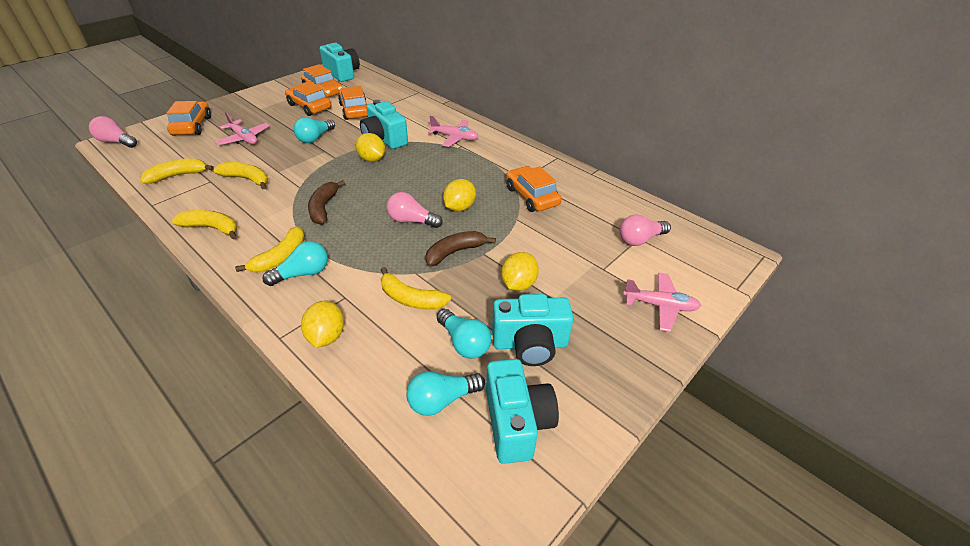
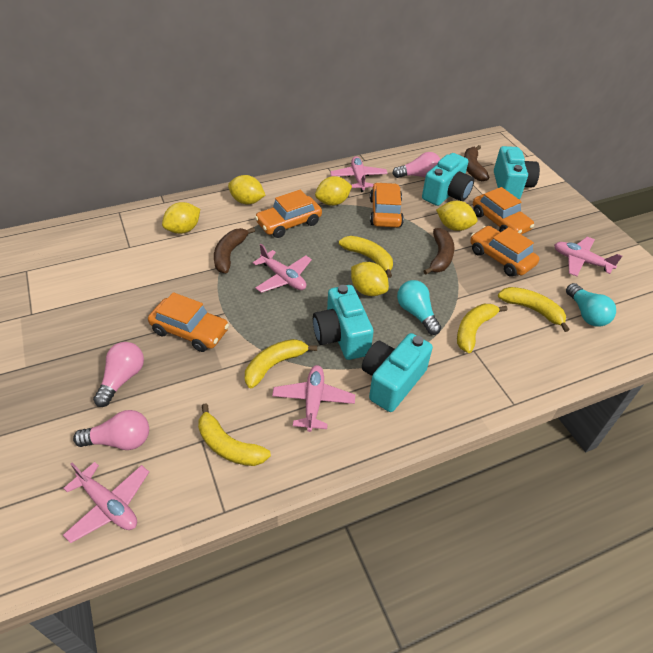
brown banana: [308,180,345,225] [425,231,496,267] = 2 -> [214,227,255,273] [424,228,454,275] [464,145,489,181] = 3
pink plane: [215,112,270,145] [428,116,479,147] [623,273,701,332] = 3 -> [63,462,149,543] [253,244,312,293] [272,365,355,432] [330,156,388,192] [554,237,622,276] = 5
turquoise light bulb: [262,241,328,286] [294,117,335,143] [406,371,485,416] [437,309,492,359] = 4 -> [397,280,441,335] [566,283,616,327] = 2
yellow lemon: [301,300,344,348] [355,133,385,162] [443,179,476,211] [501,252,539,291] = 4 -> [162,202,200,234] [228,175,265,204] [315,176,352,206] [351,262,389,296] [436,201,477,231] = 5

